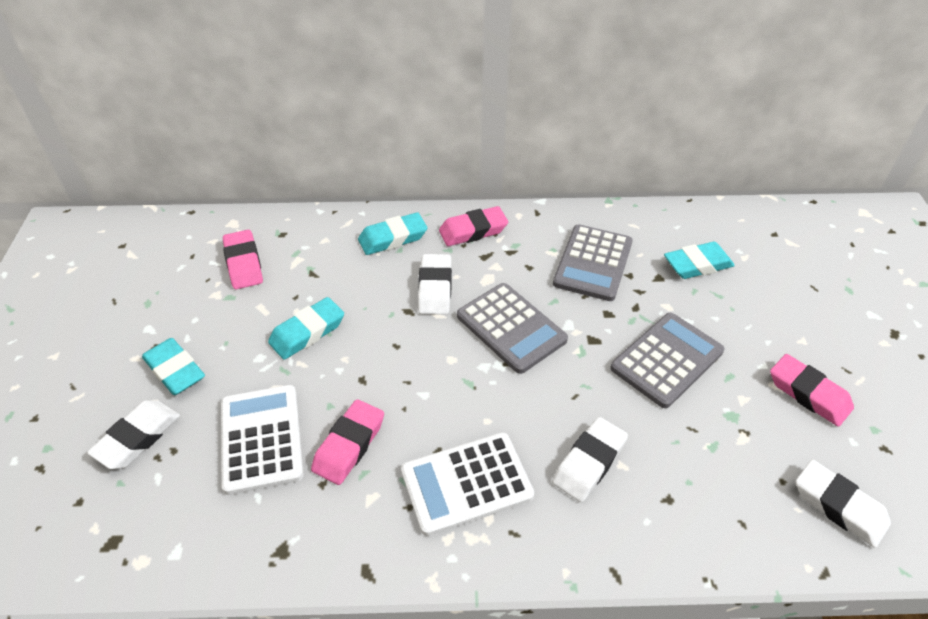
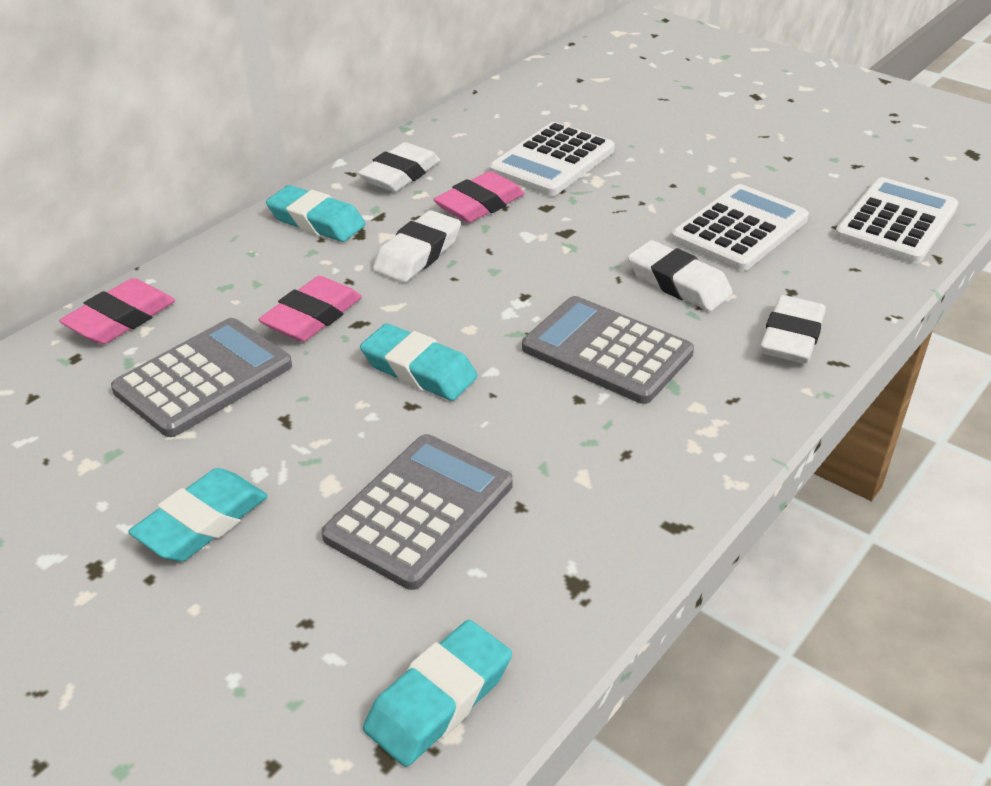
pink eraser: [223,230,263,289] [311,399,384,485] [439,206,508,246] [770,354,854,427] = 4 -> [59,278,175,344] [259,276,362,342] [433,171,525,223] = 3
white calculator: [221,385,304,495] [401,432,534,536] = 2 -> [489,122,614,196] [671,184,809,271] [835,177,958,264] = 3

